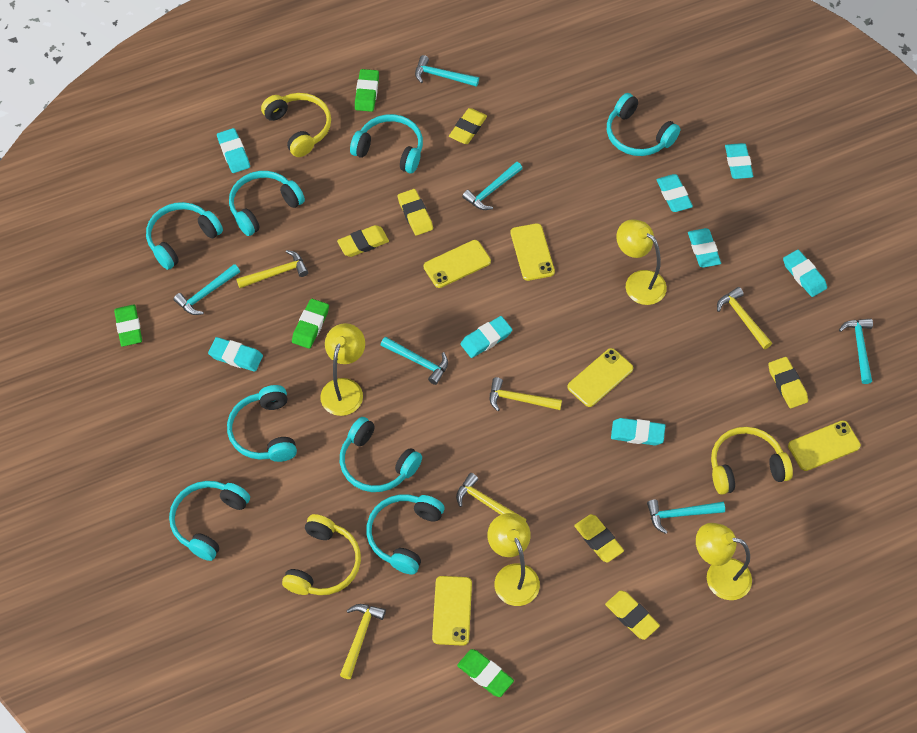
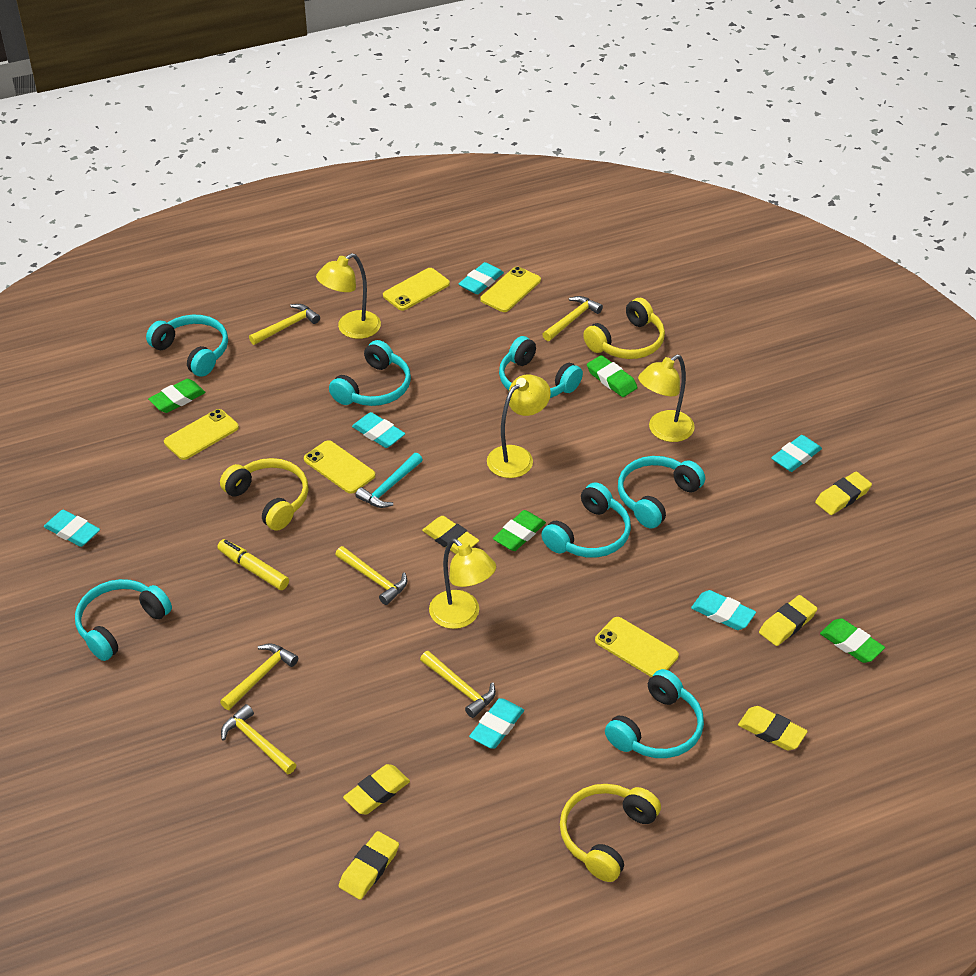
turquoise eraser: [208,337,263,372] [217,128,250,173] [460,316,512,358] [611,418,665,445] [656,174,693,212] [688,228,721,268] [725,143,753,179] [783,250,827,297] = 8 -> [44,510,100,547] [352,412,405,448] [459,262,504,294] [469,698,524,749] [691,590,756,630] [771,435,822,472] = 6
turquoise hammer: [174,264,240,315] [381,337,448,385] [415,55,479,87] [462,162,523,210] [647,500,725,534] [839,319,873,384] = 6 -> [355,453,423,508] = 1
turquoise headphones: [146,202,223,270] [169,481,250,561] [227,385,297,462] [229,171,305,236] [340,417,422,492] [350,114,423,173] [366,494,444,575] [607,93,680,156] = 8 -> [75,579,172,661] [146,315,228,377] [329,340,411,406] [499,336,583,398] [541,482,631,558] [605,669,704,758] [618,456,705,528] = 7
yellow hammer: [236,250,308,288] [340,604,386,679] [456,473,526,521] [490,377,562,411] [717,287,772,349] = 5 -> [220,643,298,710] [221,704,296,775] [249,304,320,345] [335,546,407,605] [420,651,496,718] [542,296,603,341] = 6
yellow marker: none = 0 -> [217,539,289,590] = 1

